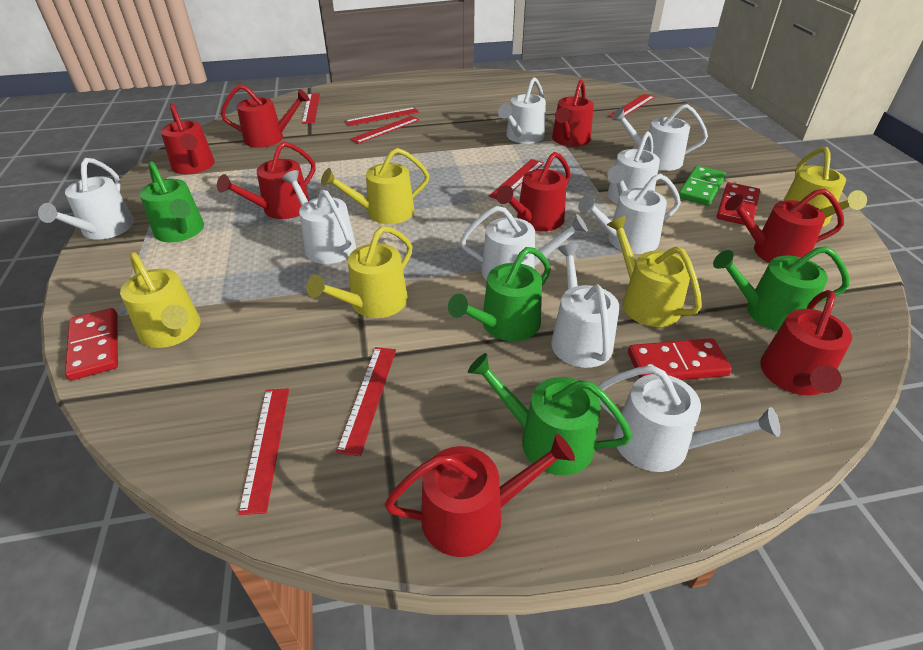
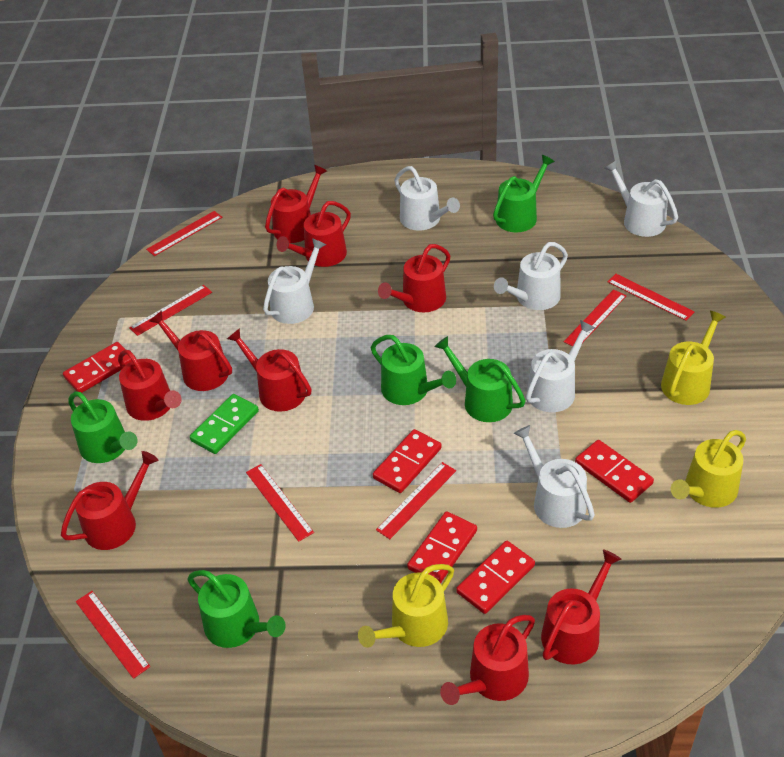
green watering can: [140,161,204,242] [448,247,551,341] [468,353,632,476] [713,246,850,331] = 4 -> [68,391,138,463] [187,570,286,648] [371,335,456,405] [434,336,525,422] [493,155,555,232] = 5
red domino: [65,308,118,380] [628,338,732,380] [716,182,760,225] = 3 -> [63,342,132,393] [373,429,442,493] [407,511,477,583] [456,541,535,614] [575,440,654,503] = 5
red watering can: [161,103,215,174] [217,142,315,219] [221,84,310,148] [385,434,575,557] [496,152,571,231] [552,79,594,147] [725,188,844,263] [760,290,852,396] = 8 -> [61,451,158,550] [118,350,182,421] [149,311,232,391] [227,328,312,412] [265,165,327,243] [277,201,351,267] [378,244,450,312] [440,615,535,705] [541,549,621,665] = 9
white watering can: [38,158,134,240] [282,170,356,264] [460,206,588,280] [498,77,546,144] [551,244,619,368] [578,174,681,254] [598,366,780,472] [607,131,660,204] [612,104,708,171] = 9 -> [263,238,327,324] [394,166,460,231] [494,242,568,310] [513,425,595,528] [526,320,595,412] [605,160,678,237] = 6
yellow watering can: [120,252,201,348] [306,226,412,318] [321,148,429,224] [607,216,702,327] [783,147,867,227] = 5 -> [358,564,454,648] [661,311,726,405] [671,430,746,508] = 3

